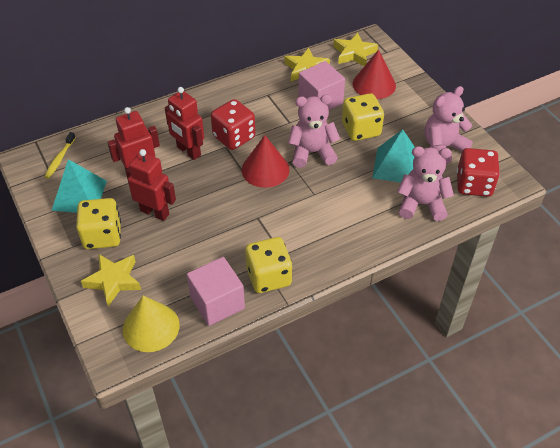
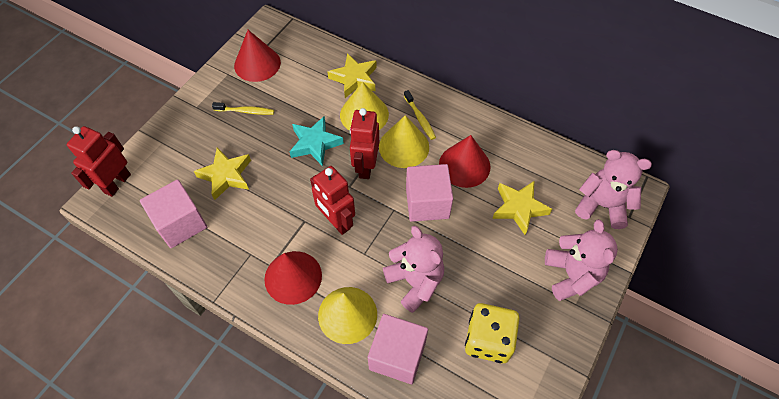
pink cube: [187,257,245,326] [298,61,345,110] = 2 -> [140,179,207,248] [368,314,428,384] [406,164,453,222] = 3
red cone: [242,135,290,188] [353,50,396,99] = 2 -> [234,30,281,82] [264,251,322,305] [439,135,491,188] = 3
red dice: [211,99,255,150] [457,148,500,197] = 2 -> none = 0
turquoise pyramid: [51,159,107,213] [372,129,415,182] = 2 -> none = 0
turquoise star: none = 0 -> [289,116,344,166] = 1
yellow cone: [123,296,180,352] = 1 -> [318,287,377,344] [340,82,389,131] [379,115,429,168] = 3
yellow dice: [76,198,121,249] [245,237,292,293] [342,93,384,141] = 3 -> [465,303,519,363] = 1
yellow toothbrush: [44,132,76,179] = 1 -> [212,102,274,115] [404,90,436,140] = 2

